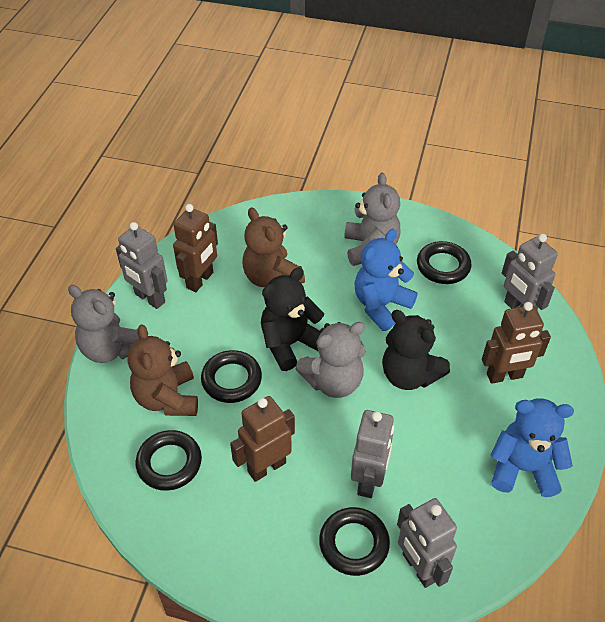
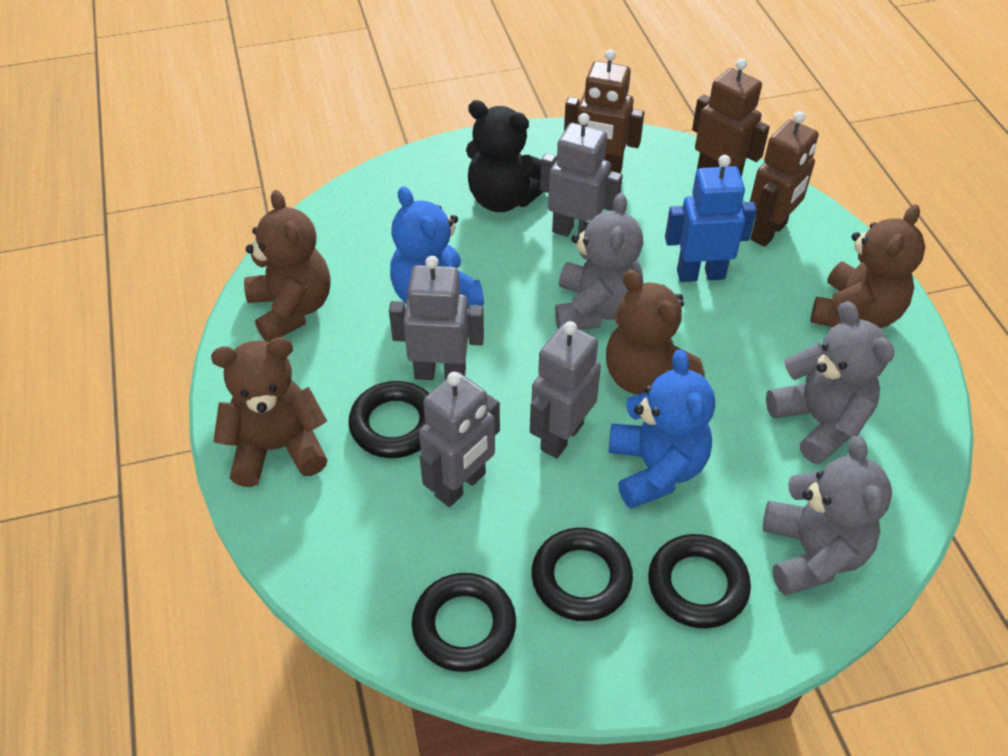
black teddy bear: [261,268,324,371] [382,310,450,390] = 2 -> [466,100,543,212] = 1
blue robot: none = 0 -> [665,155,757,282] = 1
brown teddy bear: [127,325,198,416] [242,207,305,287] = 2 -> [211,337,327,487] [244,190,330,342] [606,270,705,394] [811,204,925,328] = 4

